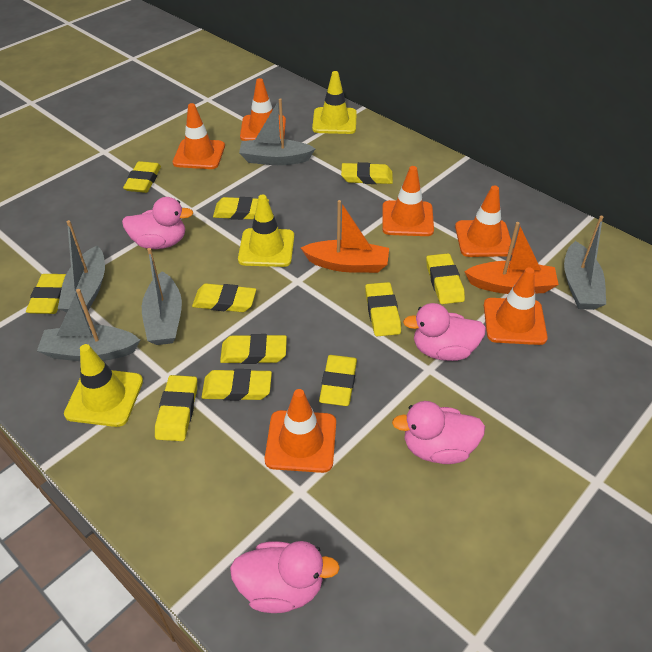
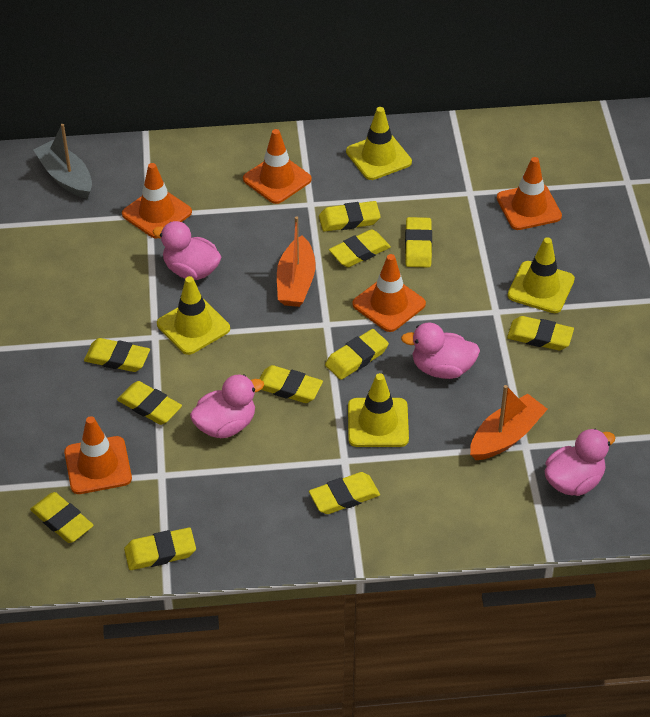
grey boat: [37,289,140,361] [58,220,105,314] [142,248,182,345] [239,98,316,165] [564,216,606,310] = 5 -> [33,124,92,199] = 1
orange traffic cone: [173,103,225,169] [240,78,286,141] [265,389,336,473] [382,166,434,236] [455,185,514,257] [484,268,548,345] = 6 -> [64,416,132,494] [122,163,192,239] [243,129,312,204] [352,254,426,332] [497,157,562,230] = 5
yellow traffic cone: [64,344,143,427] [238,194,294,267] [312,71,357,134] = 3 -> [157,276,230,355] [346,107,412,180] [348,373,409,447] [508,237,575,313] = 4

